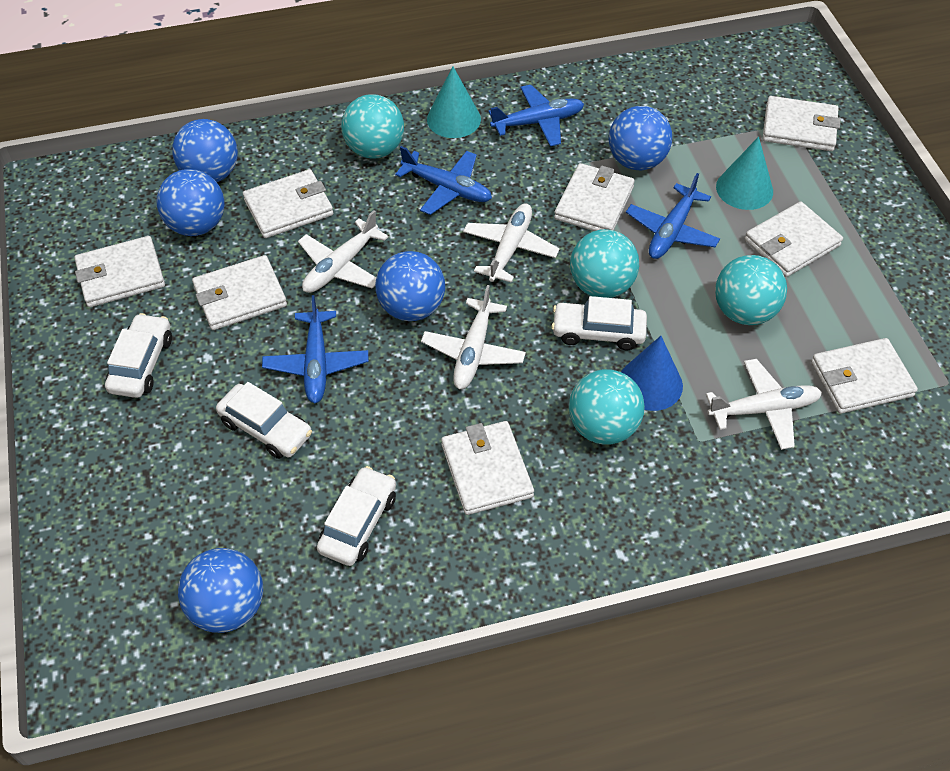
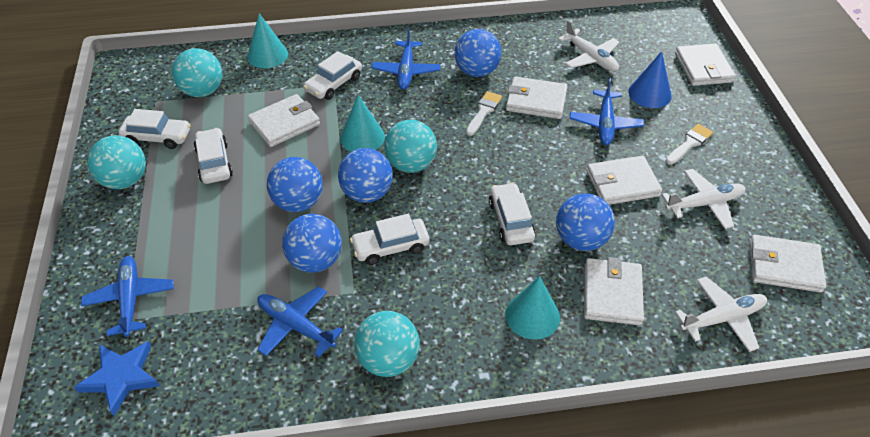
blue star: none = 0 -> [74,341,160,416] = 1
turquoise cone: [427,66,481,138] [716,136,773,210] = 2 -> [247,13,288,68] [340,95,385,152] [505,276,560,340] = 3
white brush: none = 0 -> [466,91,502,136] [666,124,713,165] = 2
white car: [105,313,172,398] [216,382,312,459] [317,466,396,566] [551,296,647,350] = 4 -> [118,109,191,149] [194,128,233,184] [303,51,362,100] [350,214,430,265] [489,182,536,245] = 5
white plane: [298,210,389,293] [421,285,526,389] [463,203,560,283] [706,359,822,450] = 4 -> [558,20,619,71] [662,169,746,229] [675,277,767,352] = 3
white wallet: [75,236,165,307] [192,255,287,330] [243,169,333,238] [441,421,534,515] [554,163,635,231] [744,201,843,277] [763,96,841,151] [811,338,918,414] = 8 -> [248,94,320,147] [506,76,568,119] [584,257,644,325] [586,156,662,205] [675,43,736,86] [749,235,826,293] = 6

